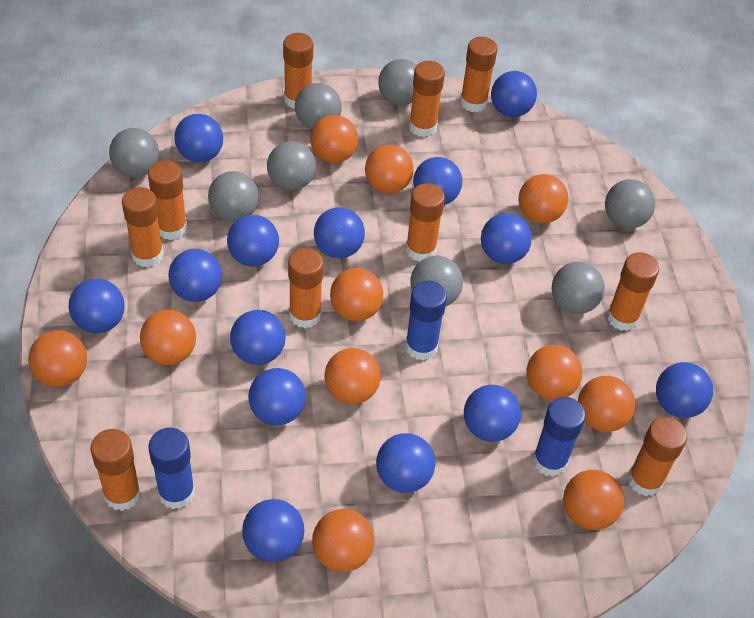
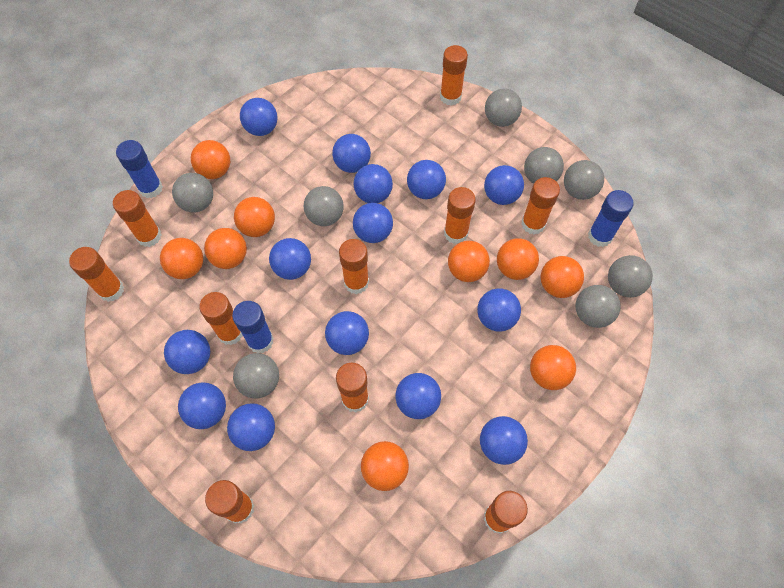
orange ball: [28,330,87,387] [140,310,196,365] [310,115,358,163] [312,509,374,572] [324,348,381,404] [330,268,383,321] [365,145,414,194] [519,174,568,223] [526,345,582,400] [563,470,624,530] [578,376,635,432] = 11 -> [160,238,203,279] [191,140,230,179] [204,228,247,269] [234,197,275,237] [361,441,409,491] [448,241,490,282] [497,238,539,280] [530,345,576,390] [541,256,584,298] = 9

